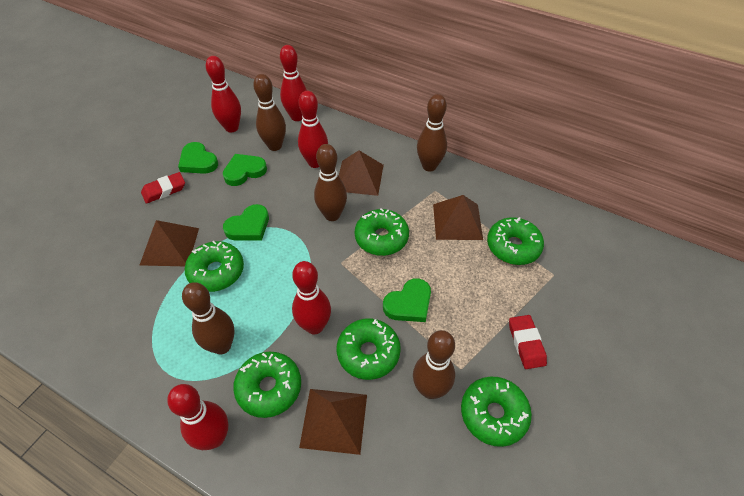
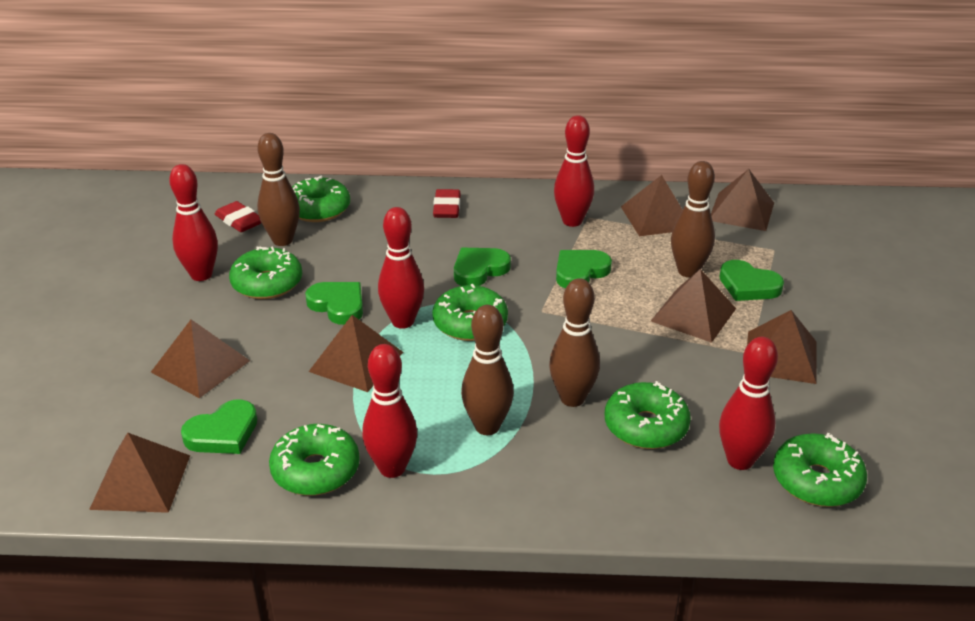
brown bowling pin: [182,282,235,355] [253,74,286,151] [314,144,347,221] [413,330,455,399] [417,94,447,172] = 5 -> [257,133,300,246] [461,305,514,435] [549,278,600,407] [671,161,715,277] = 4
brown pyramid: [140,220,199,266] [299,389,367,455] [339,150,384,196] [433,195,483,240] = 4 -> [89,433,190,513] [151,319,250,398] [309,315,403,392] [621,175,682,236] [651,269,736,343] [711,169,774,231] [747,310,817,384] = 7
green heart: [178,142,218,174] [223,154,267,186] [223,204,269,241] [383,278,431,322] = 4 -> [181,399,257,454] [305,282,363,325] [454,248,511,286] [556,250,612,289] [719,260,784,301] = 5

